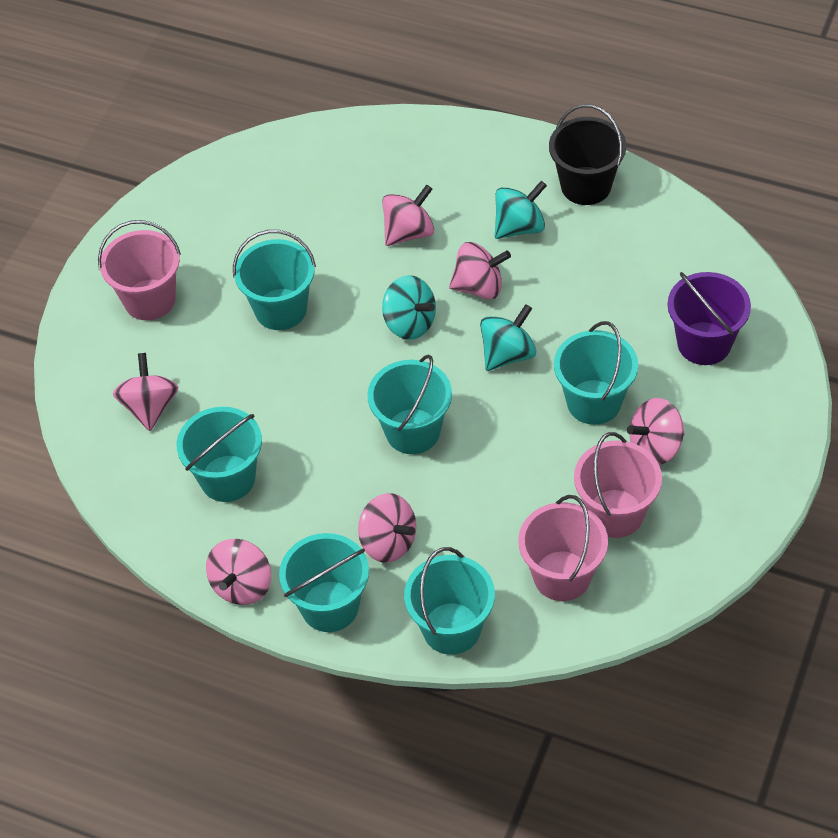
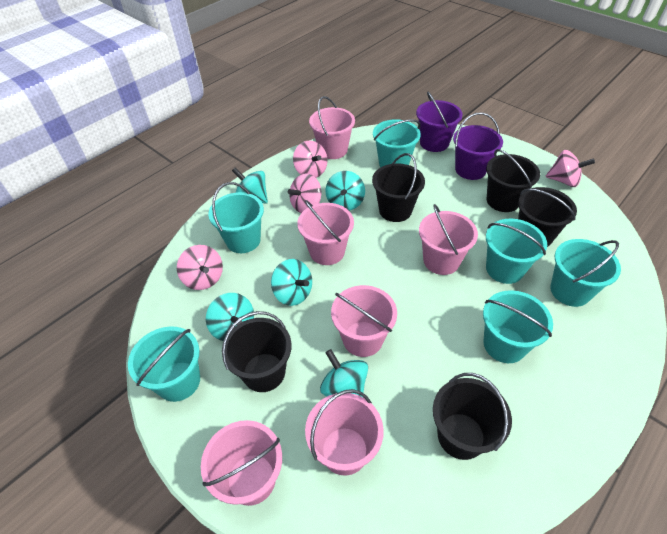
black bucket: [549,104,626,205] = 1 -> [222,311,292,392] [372,153,425,222] [433,373,512,460] [486,149,540,212] [518,187,577,247] = 5
pink bucket: [98,220,181,320] [518,495,608,601] [574,432,662,538] = 3 -> [201,420,282,506] [297,200,354,265] [305,389,384,476] [309,96,355,159] [331,285,397,357] [419,204,478,275] = 6
pink spinning top: [113,353,179,431] [206,539,271,605] [358,493,416,563] [382,185,434,246] [449,242,511,299] [627,398,685,465] = 6 -> [177,245,223,290] [288,173,321,213] [293,141,328,178] [545,150,595,187] = 4
purple bucket: [667,272,751,365] = 1 -> [416,92,463,152] [453,112,503,180] = 2
turquoise spinning top: [382,275,436,340] [480,304,536,371] [495,181,547,239] = 3 -> [206,293,254,341] [232,167,268,204] [271,259,312,306] [320,349,368,397] [325,171,365,211] = 5

